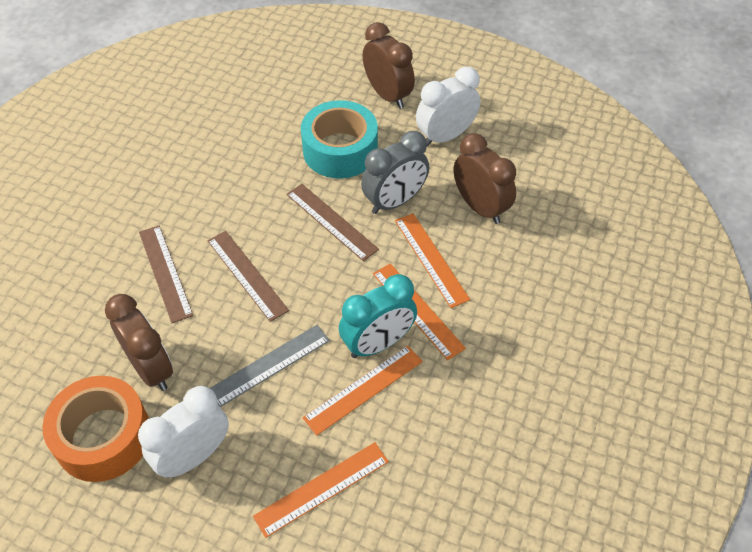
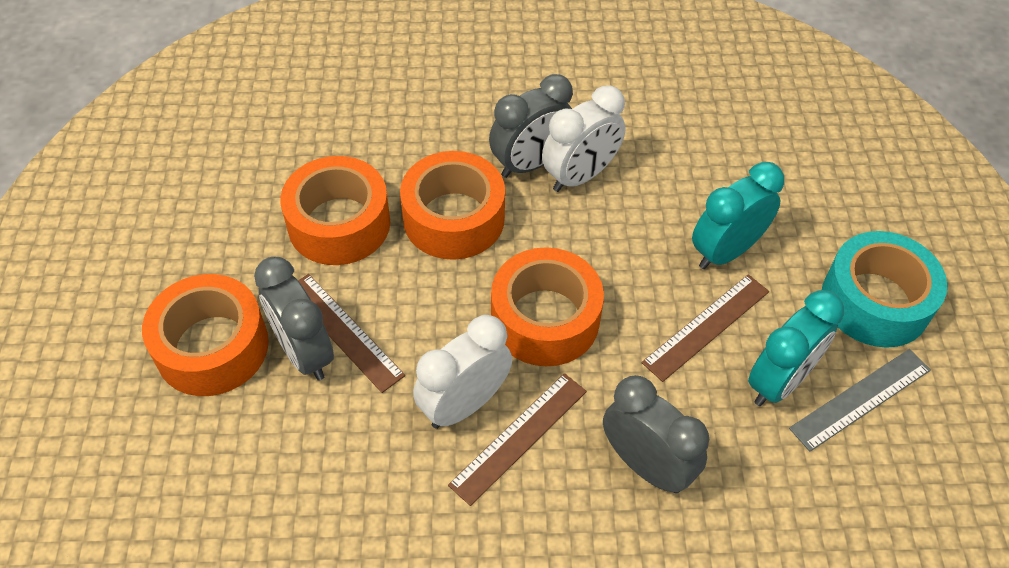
brown clock: [105,294,173,391] [363,22,415,109] [454,133,516,224] = 3 -> none = 0
grey clock: [361,131,429,214] = 1 -> [254,257,334,381] [489,74,573,178] [603,375,709,493] = 3
orange ruler: [253,442,389,538] [303,346,423,436] [373,263,466,360] [395,213,470,308] = 4 -> none = 0
orange tape: [42,376,149,482] = 1 -> [142,274,269,396] [280,156,390,265] [400,151,505,260] [491,247,604,366] = 4
turquoise clock: [339,274,417,358] = 1 -> [692,162,784,269] [748,290,844,406] = 2

